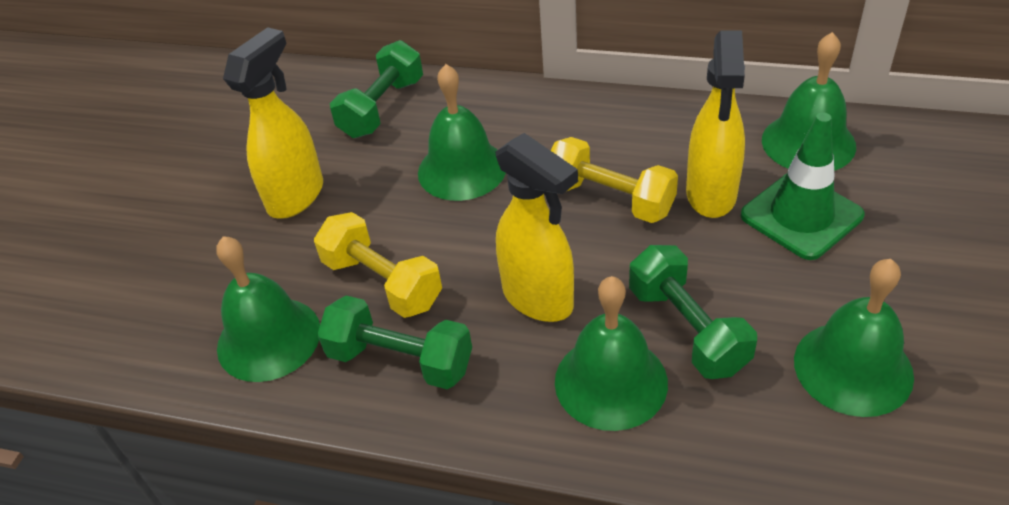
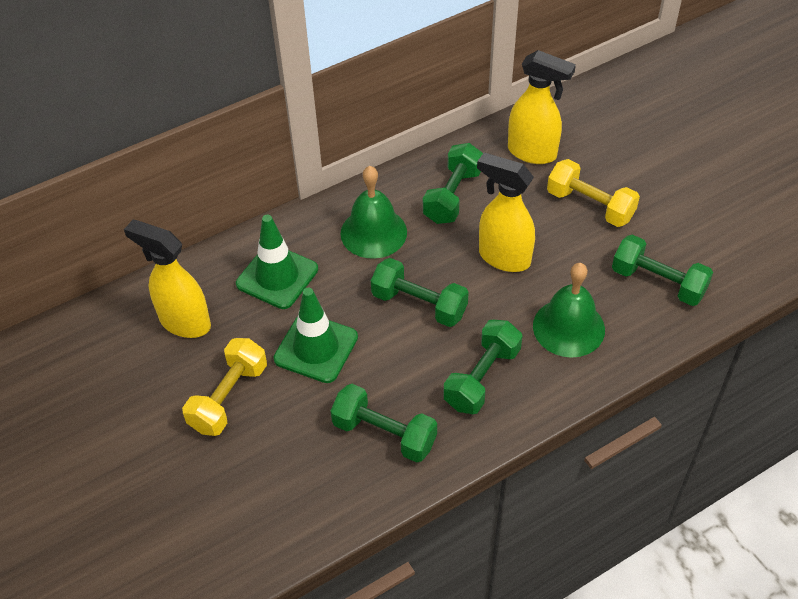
green bell: [216,236,320,382] [418,64,506,201] [555,276,668,431] [762,32,856,171] [794,259,914,417] = 5 -> [340,166,407,259] [533,263,605,358] = 2
green dumbbell: [317,295,472,389] [330,40,423,138] [629,245,757,379] = 3 -> [331,384,437,463] [371,258,469,327] [423,143,483,224] [443,319,522,414] [612,235,713,306] = 5
green traffic cone: [741,112,865,260] = 1 -> [236,215,318,309] [274,288,358,383] = 2

